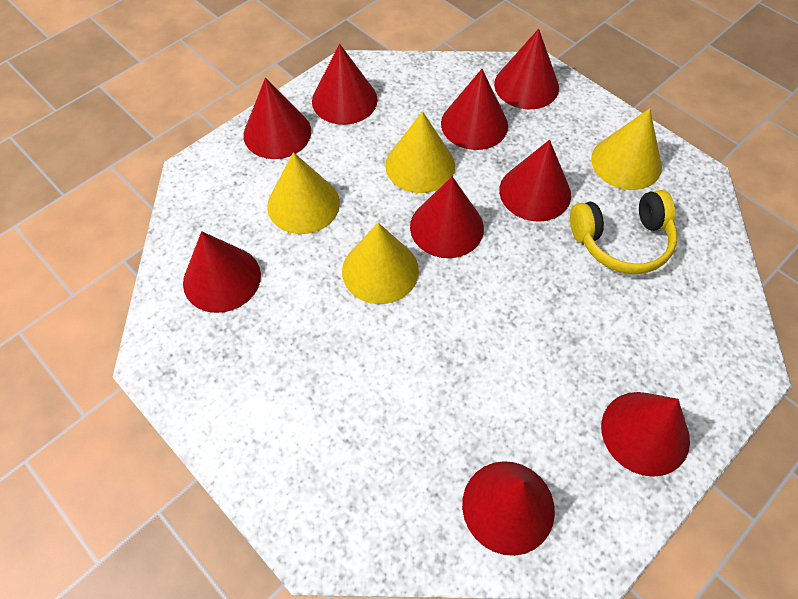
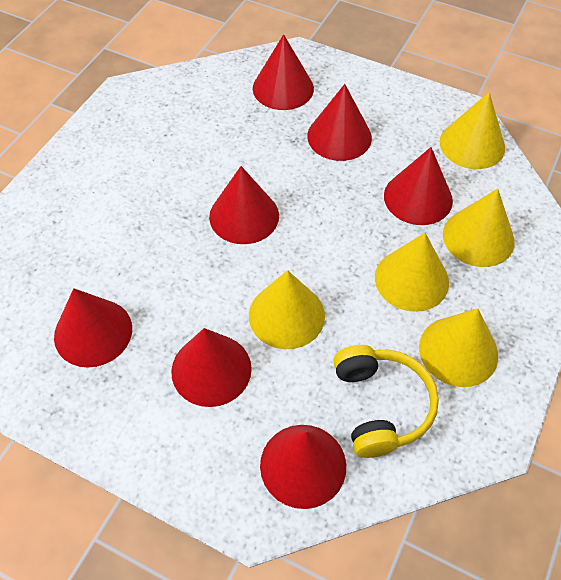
red cone: [183,231,261,313] [244,78,311,159] [312,44,378,125] [410,176,484,258] [441,69,508,150] [462,461,555,556] [494,29,559,109] [499,140,571,222] [601,392,690,477] = 9 -> [54,288,132,368] [171,328,252,407] [209,166,279,244] [253,34,314,110] [260,425,346,509] [307,84,372,161] [384,147,453,225] = 7
yellow cone: [267,152,340,234] [342,223,419,304] [385,111,455,193] [591,108,662,190] = 4 -> [249,270,325,349] [375,233,449,312] [419,308,498,387] [440,92,505,169] [443,189,515,267] = 5

